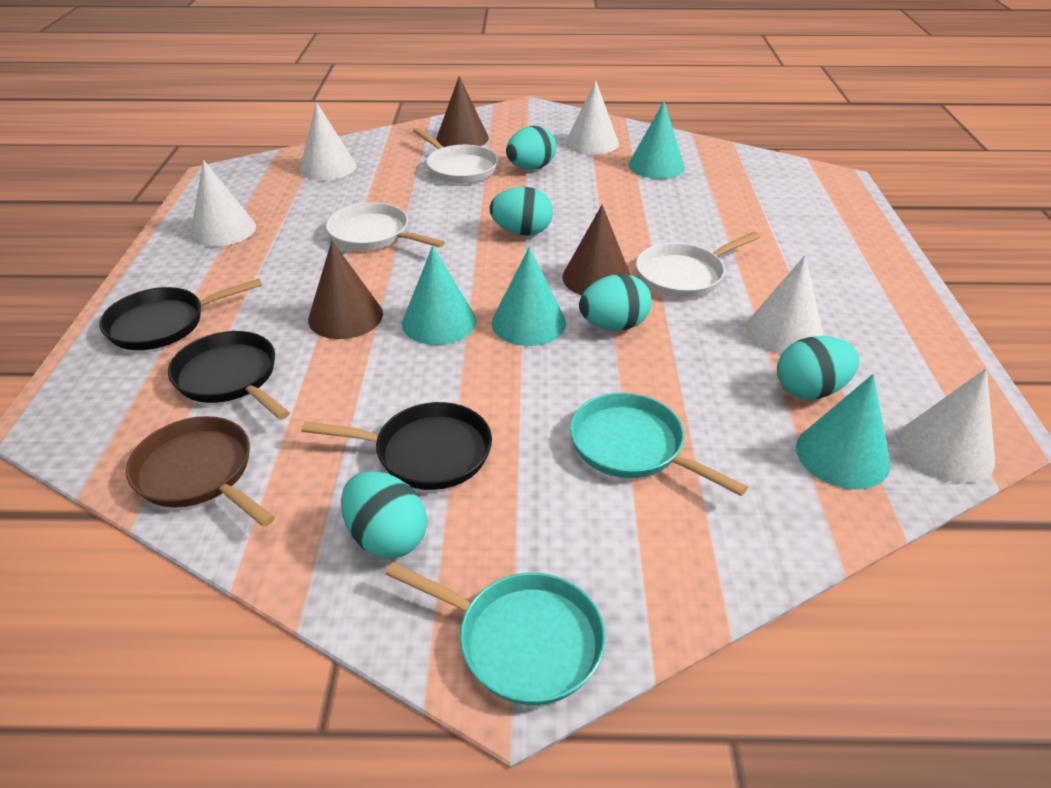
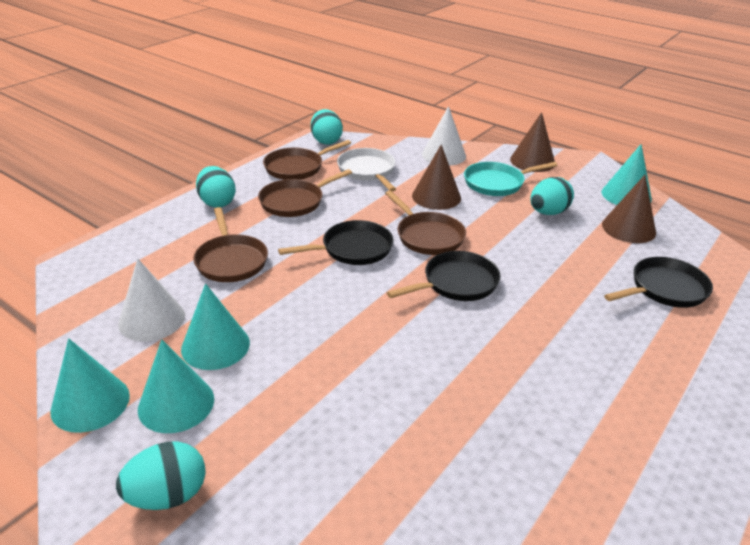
brown pan: [126,416,275,527] = 1 -> [193,207,268,282] [258,169,352,217] [263,140,351,180] [385,190,466,255] = 4
turquoise egg: [341,471,427,559] [489,187,553,236] [506,126,556,170] [579,274,652,331] [777,336,859,399] = 5 -> [116,442,206,510] [196,166,236,208] [311,109,343,145] [530,177,574,215] = 4
turquoise pan: [385,562,606,705] [570,393,748,496] = 2 -> [464,162,558,196] = 1
white cone: [190,160,256,247] [299,102,356,180] [566,80,619,155] [746,255,823,354] [898,368,995,483] = 5 -> [118,258,185,342] [422,106,466,166] = 2
white pan: [326,202,445,250] [413,128,498,184] [636,232,760,298] = 3 -> [337,148,396,192] = 1

